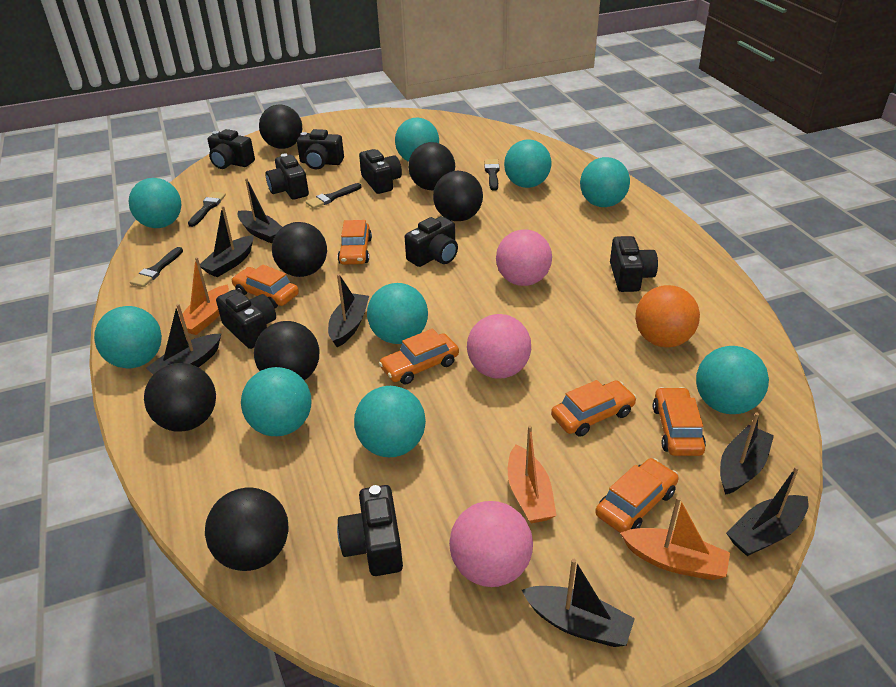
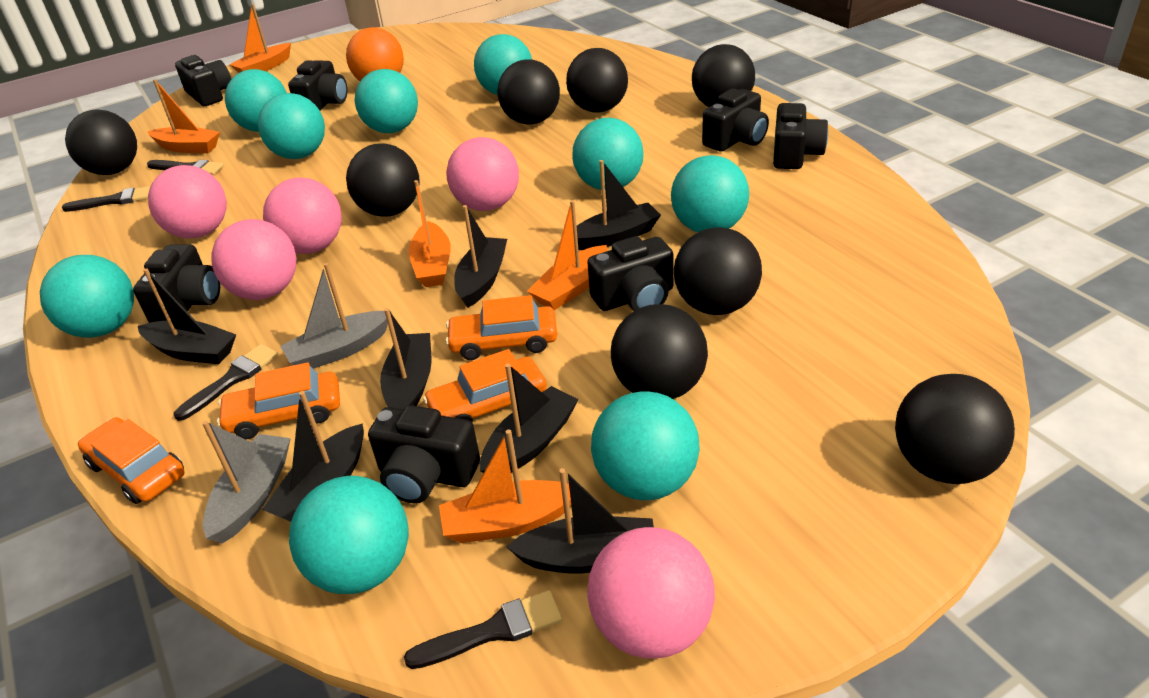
black ball: [144,363,216,432] [205,487,289,571] [254,321,319,380] [259,105,302,149] [272,222,327,277] [408,142,455,190] [433,171,483,221] = 7 -> [65,110,137,175] [346,143,420,217] [497,59,560,125] [566,48,628,113] [611,304,708,399] [674,227,762,315] [692,44,755,107] [895,374,1015,484] = 8
black camera: [208,129,255,169] [216,290,276,349] [265,153,309,200] [297,129,344,169] [337,485,403,576] [359,149,402,194] [405,216,458,267] [610,236,658,292] = 8 -> [133,245,220,323] [175,55,231,106] [288,60,348,110] [368,405,480,503] [587,236,673,311] [702,89,769,152] [773,103,828,169] = 7
grey boat: none = 0 -> [202,421,291,544] [280,263,392,369] = 2
orange boat: [180,257,229,335] [508,425,557,523] [620,497,730,580] = 3 -> [147,79,220,153] [229,4,291,73] [409,180,451,287] [439,429,571,543] [527,200,607,310] = 5
orange car: [231,264,299,309] [338,220,372,265] [379,328,459,385] [551,380,637,437] [595,458,679,533] [653,387,706,456] = 6 -> [78,417,185,504] [217,362,340,439] [423,349,547,423] [445,295,557,360] = 4
pink ball: [449,501,533,587] [467,314,531,379] [496,229,552,286] = 3 -> [148,165,227,238] [211,219,297,300] [263,178,342,254] [446,137,519,211] [587,527,715,659] = 5

